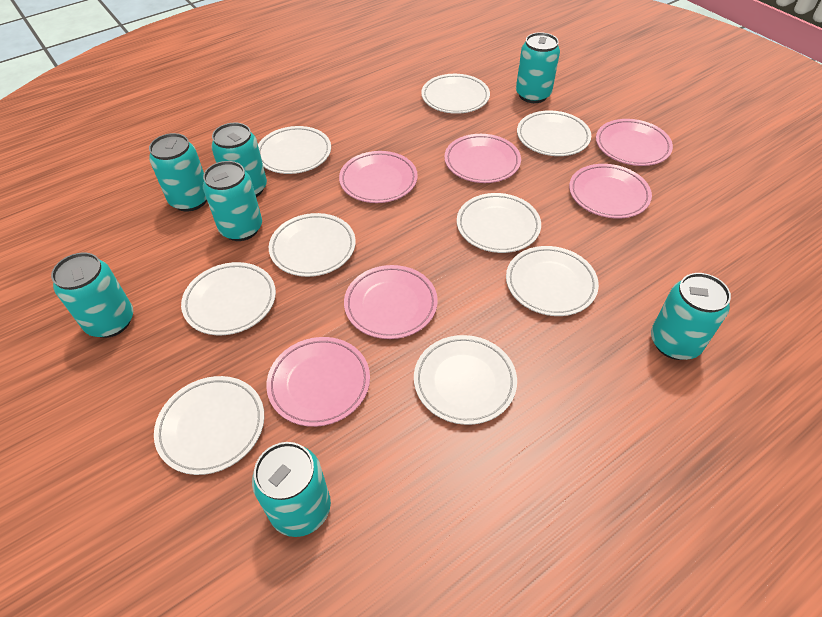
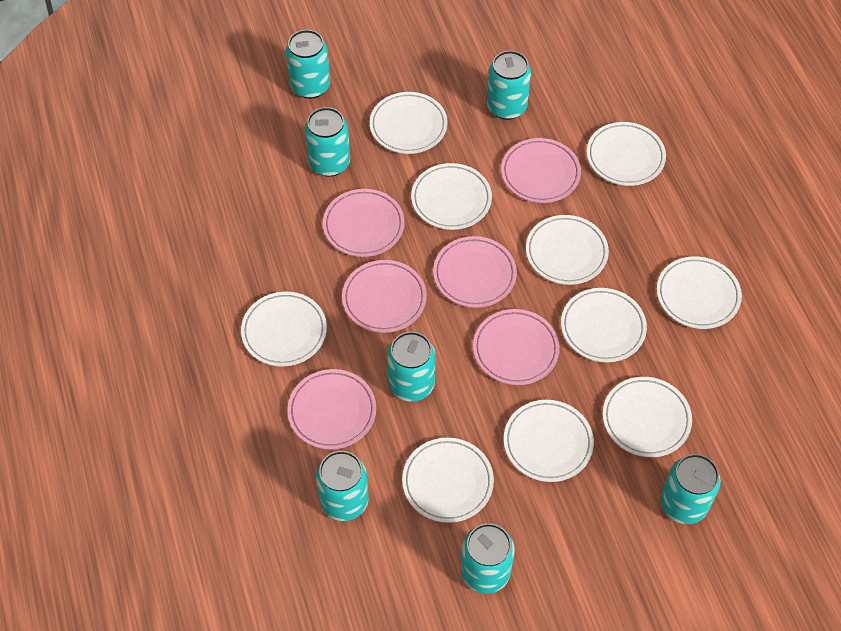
white plate: [154,376,264,475] [181,262,276,335] [258,126,331,174] [269,213,356,277] [414,335,517,425] [421,74,490,114] [457,193,541,253] [506,246,599,316] [517,110,591,156] = 9 -> [241,292,327,366] [370,92,448,154] [402,438,494,523] [411,163,492,230] [504,400,594,482] [526,215,609,285] [561,288,647,362] [587,122,666,186] [603,377,692,457] [657,256,742,329] = 10

